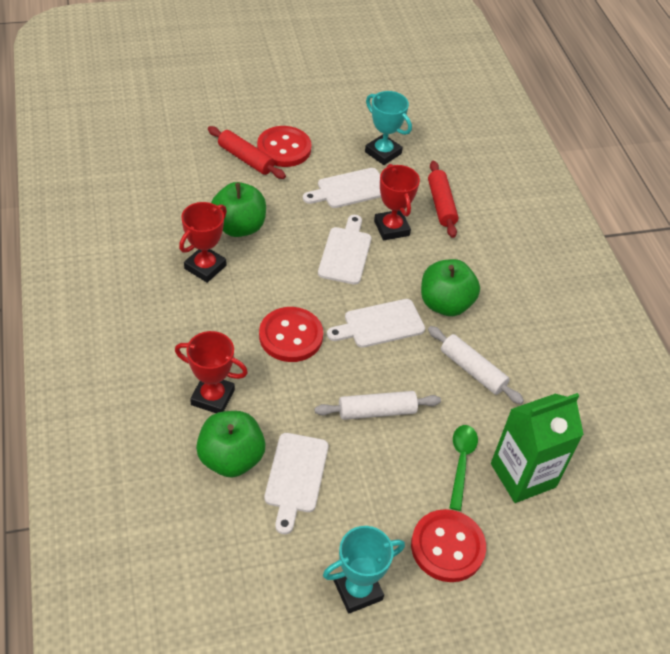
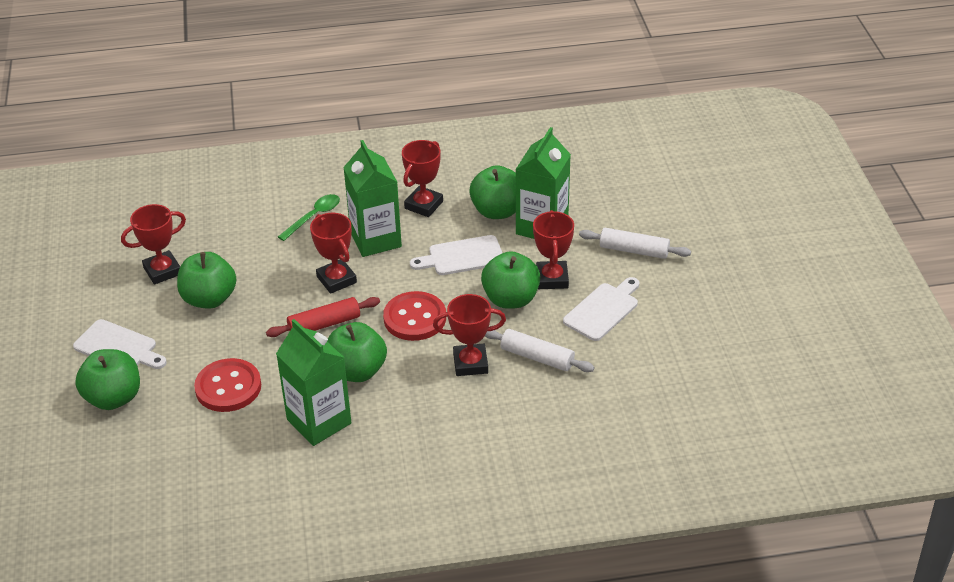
green apple: [196,411,266,478] [211,182,266,237] [421,259,480,316] = 3 -> [75,349,140,410] [177,252,236,309] [327,322,387,382] [469,165,516,219] [481,251,540,309] = 5
green carton: [491,393,584,503] = 1 -> [276,319,351,446] [343,140,402,257] [515,127,571,239] = 3
red button: [257,126,312,167] [259,307,323,362] [411,509,486,582] = 3 -> [194,358,261,412] [383,291,446,341] = 2
red rolling pin: [208,126,286,179] [428,161,458,238] = 2 -> [266,297,380,337] = 1
red trophy: [175,331,248,413] [179,202,227,283] [374,164,420,240] = 3 -> [121,204,186,285] [310,213,357,294] [402,140,443,217] [433,294,506,376] [533,210,574,289] = 5
turquoise trophy: [323,526,405,613] [365,91,412,165] = 2 -> none = 0
white cutting board: [264,433,328,534] [303,168,381,208] [318,215,371,285] [327,299,425,348] = 4 -> [73,319,167,369] [410,235,502,275] [563,277,639,341] = 3

